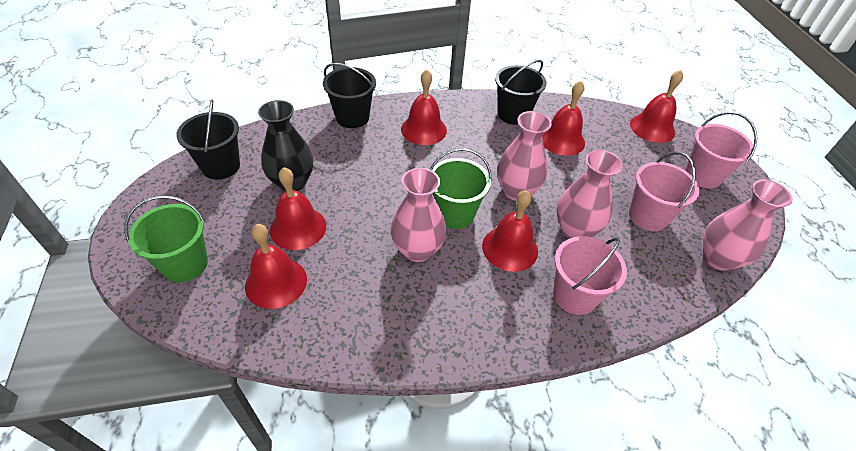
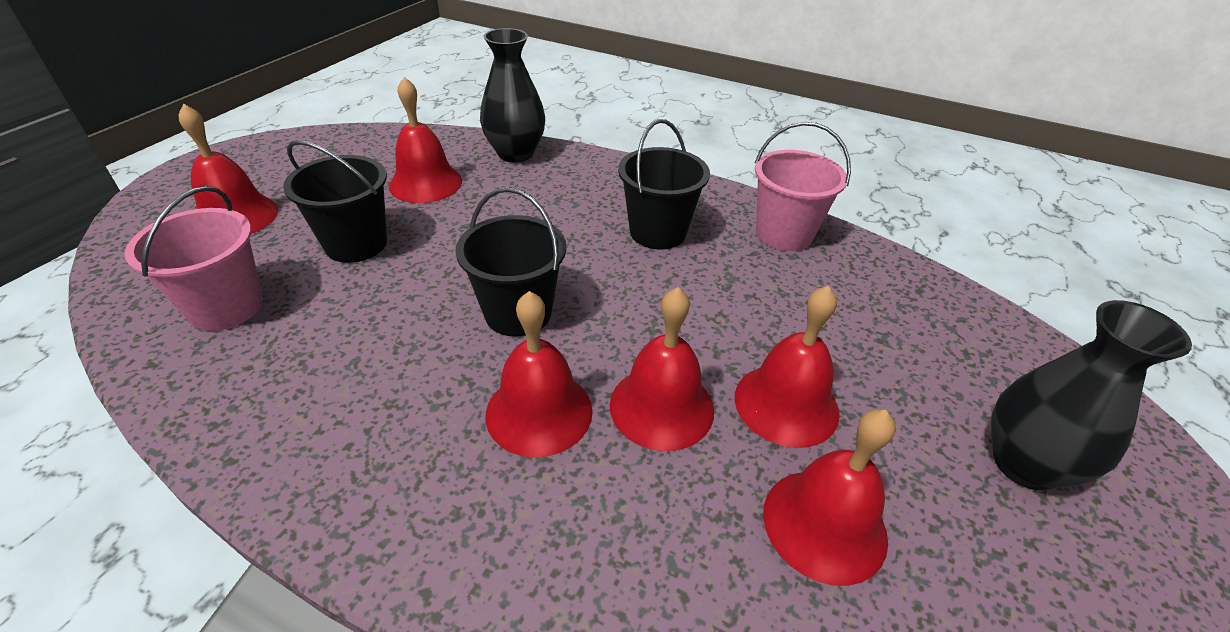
black vase: [258,100,313,192] = 1 -> [480,28,545,163] [991,300,1192,490] = 2
green bucket: [124,195,208,282] [430,148,492,229] = 2 -> none = 0
pink bucket: [553,236,627,315] [629,152,699,231] [685,112,758,188] = 3 -> [125,186,263,331] [755,122,851,251] = 2
pink vase: [390,168,447,262] [497,111,552,201] [556,150,623,239] [703,179,793,271] = 4 -> none = 0

